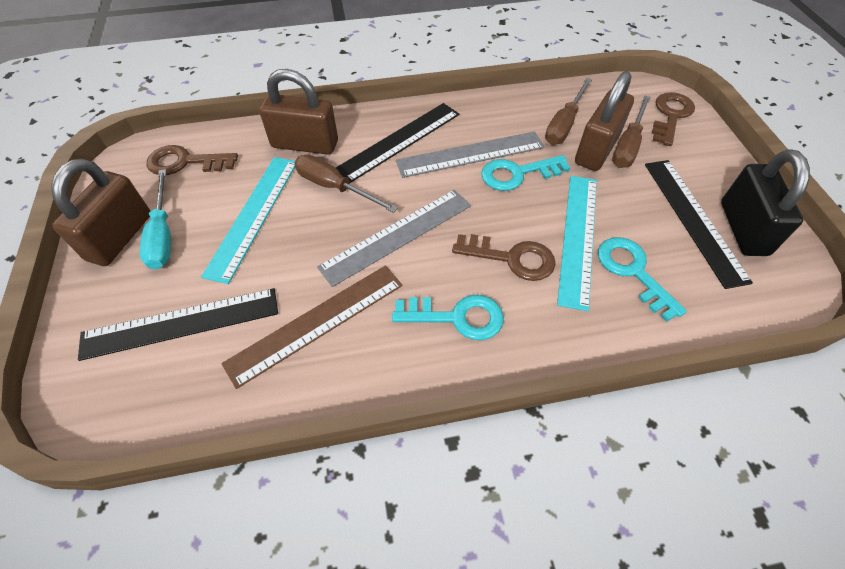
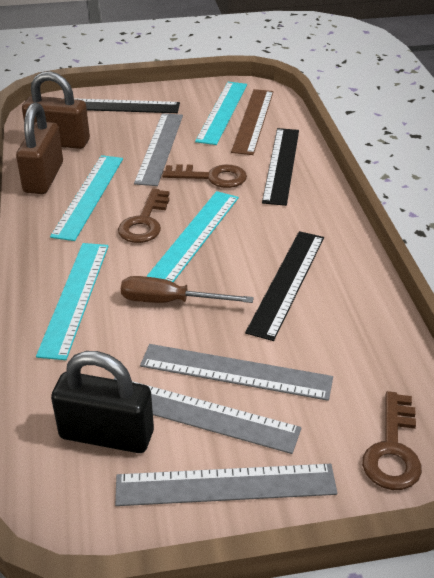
brown padlock: [51,158,151,266] [259,69,338,155] [575,71,634,171] = 3 -> [16,102,63,194] [22,71,90,149] = 2
brown screwdriver: [295,155,398,213] [545,78,592,145] [612,96,651,168] = 3 -> [121,276,254,303] = 1
grey ruler: [317,190,471,287] [396,131,545,178] = 2 -> [114,378,302,454] [115,464,337,506] [134,113,183,186] [140,344,333,401] = 4
turquoise key: [392,295,504,340] [481,155,570,191] [598,237,687,322] = 3 -> none = 0
turquoise ruler: [201,157,295,284] [557,176,597,311] = 2 -> [36,243,109,360] [50,155,123,241] [146,191,239,282] [195,82,247,145] = 4
turquoise screwdriver: [139,169,171,269] = 1 -> none = 0

